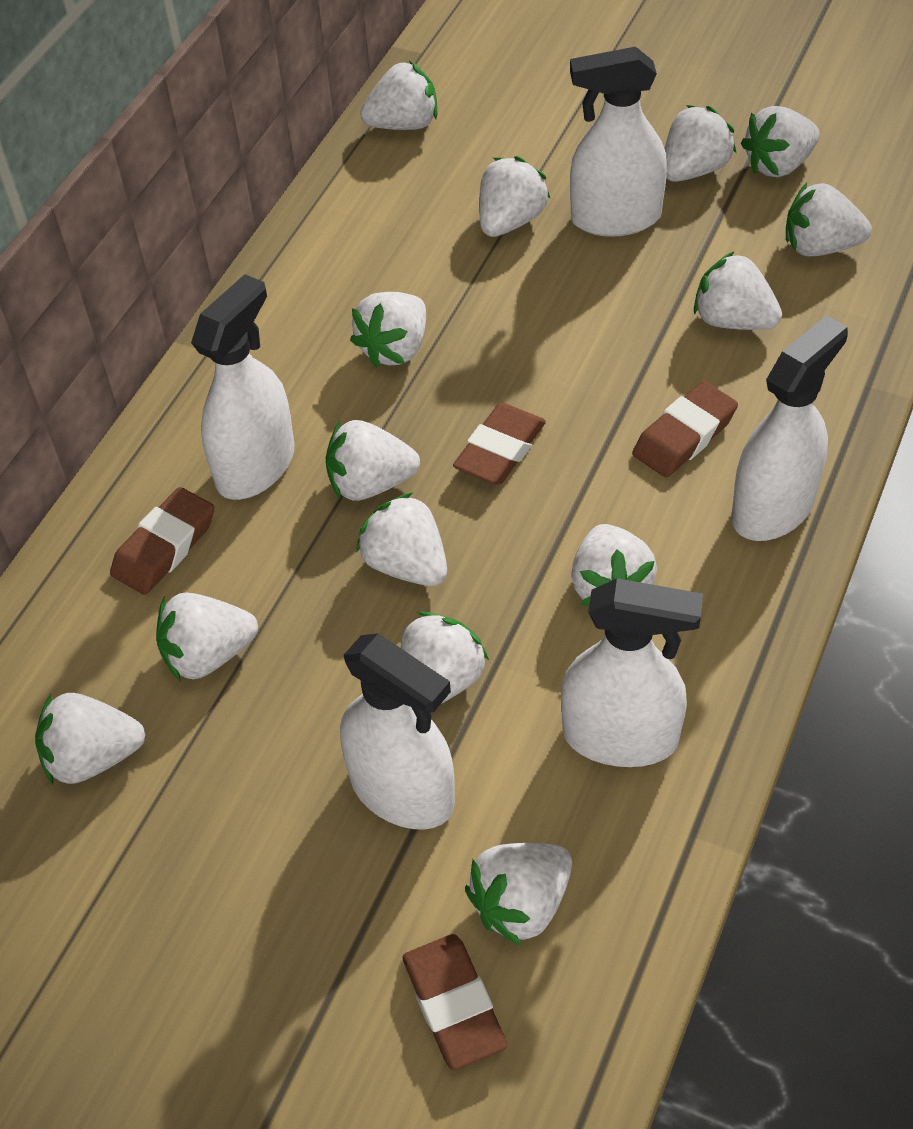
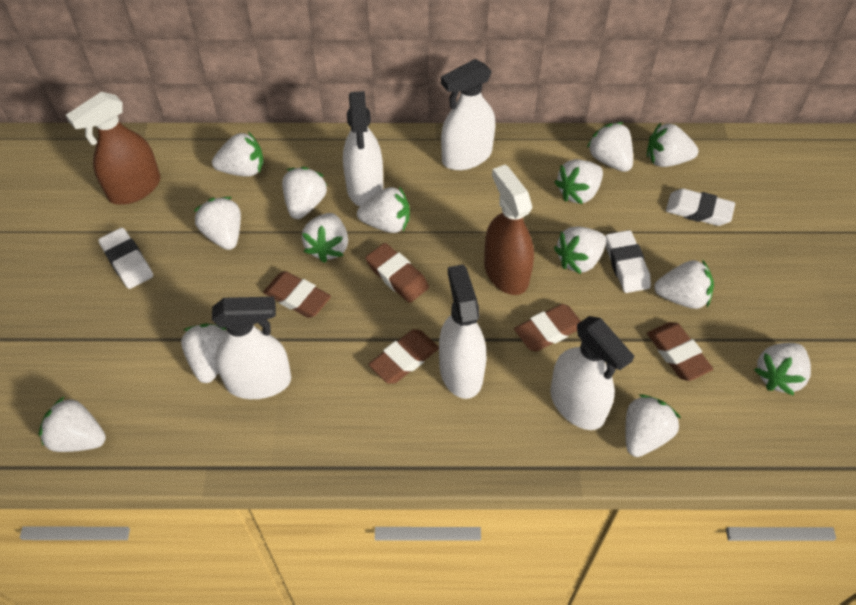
brown eraser: [110,487,214,595] [403,934,507,1070] [453,403,546,485] [632,381,738,477] = 4 -> [263,271,331,318] [365,243,429,303] [369,329,439,384] [514,304,581,352] [647,322,713,381] = 5
brown spray bottle: none = 0 -> [66,92,160,205] [484,165,534,295] = 2
white eraser: none = 0 -> [98,228,153,289] [605,230,651,293] [666,188,735,226] = 3

